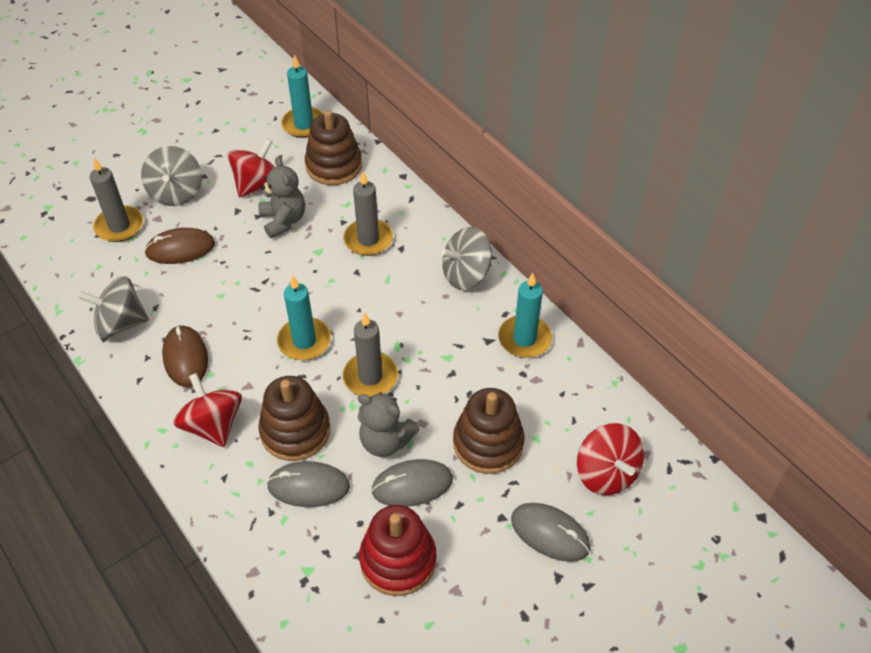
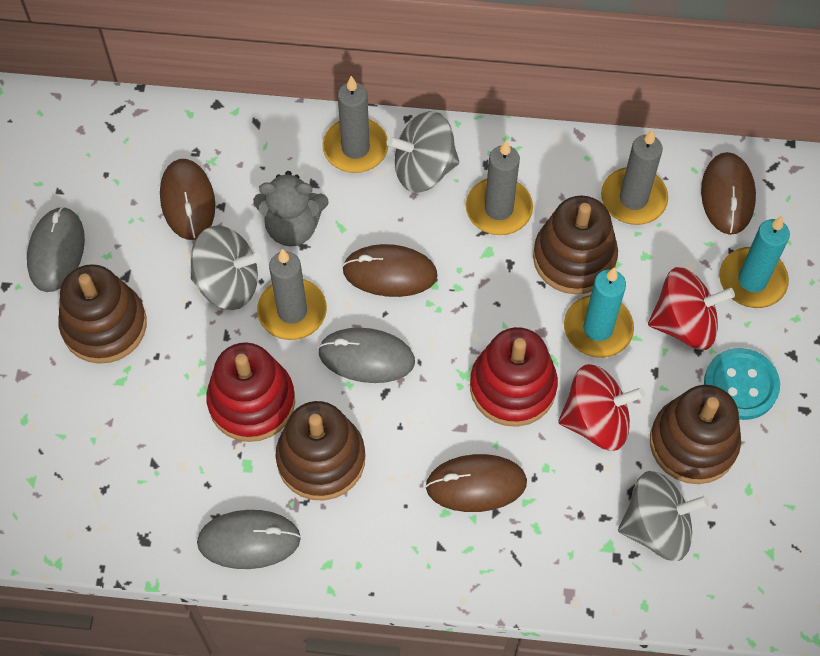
brown mouse: [144,228,215,264] [162,325,208,387] = 2 -> [160,159,216,240] [342,244,437,297] [425,454,527,512] [701,152,756,235] = 4
brown stacking toy: [258,376,330,461] [305,110,362,185] [453,388,525,474] = 3 -> [58,264,147,364] [276,401,365,501] [533,195,618,294] [650,385,741,484] = 4
grey candle: [90,157,143,242] [343,172,393,256] [343,312,398,397] = 3 -> [257,249,327,340] [322,76,388,173] [466,140,533,235] [601,129,668,225] = 4
grey teddy bear: [258,157,305,238] [357,392,420,457] = 2 -> [253,171,328,246] = 1
red spinning top: [173,373,242,447] [228,138,275,197] [577,423,644,496] = 3 -> [558,364,645,451] [648,267,735,350] = 2
red stacking toy: [359,505,437,596] = 1 -> [206,343,295,442] [470,327,558,427] = 2
turquoise button: none = 0 -> [704,348,780,420] = 1
turquoise candle: [277,276,331,360] [281,54,323,138] [498,273,552,358] = 3 -> [564,267,634,358] [719,216,790,308] = 2

